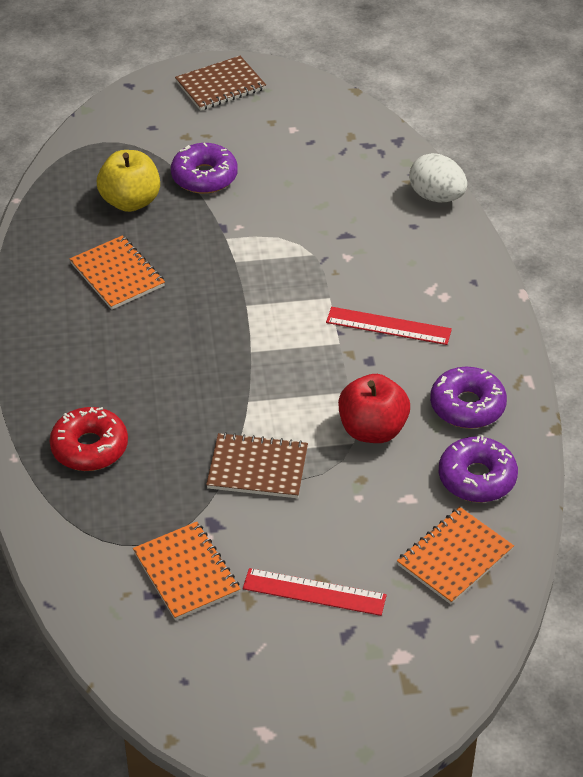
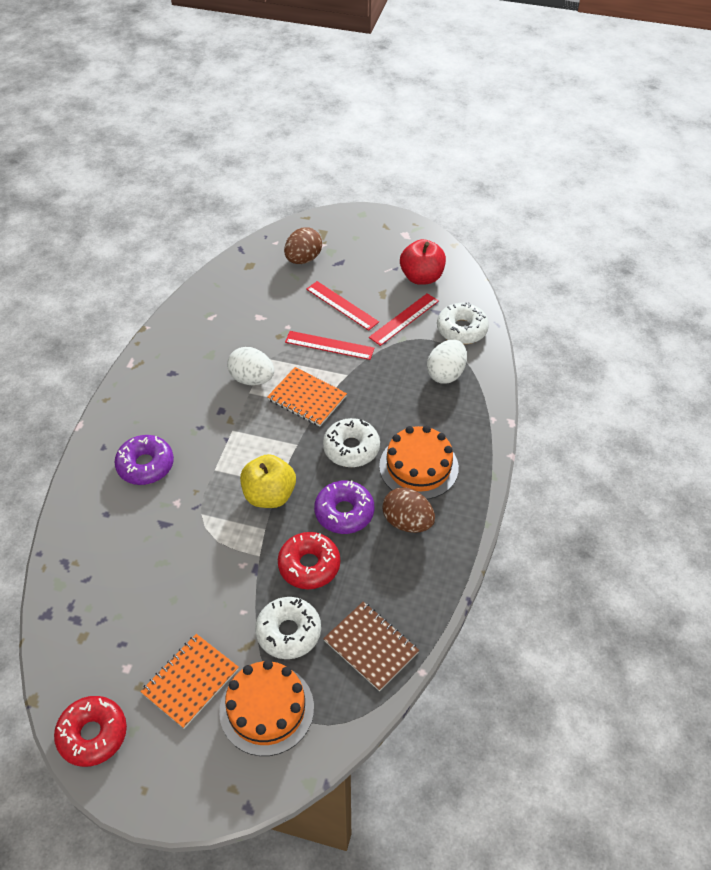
brown egg: none = 0 -> [284,227,322,264] [382,487,435,533] = 2
brown notebook: [175,56,266,111] [206,432,308,498] = 2 -> [323,601,419,691] = 1
orange cake: none = 0 -> [219,660,314,756] [379,425,459,499] = 2
orange notebook: [70,235,165,310] [133,522,240,620] [397,507,514,604] = 3 -> [140,634,239,729] [267,367,347,427] = 2
purple donut: [171,143,238,194] [430,367,507,429] [439,435,518,503] = 3 -> [114,435,174,485] [314,481,374,534] = 2
red donut: [50,407,128,471] = 1 -> [54,696,127,767] [278,532,340,589] = 2
red ruler: [243,568,387,616] [326,307,452,345] = 2 -> [285,331,374,360] [306,281,379,331] [369,293,439,346] = 3
white donut: none = 0 -> [255,597,321,659] [323,418,380,467] [437,302,489,344] = 3
white egg: [409,153,467,202] = 1 -> [227,347,274,385] [427,340,467,384] = 2

